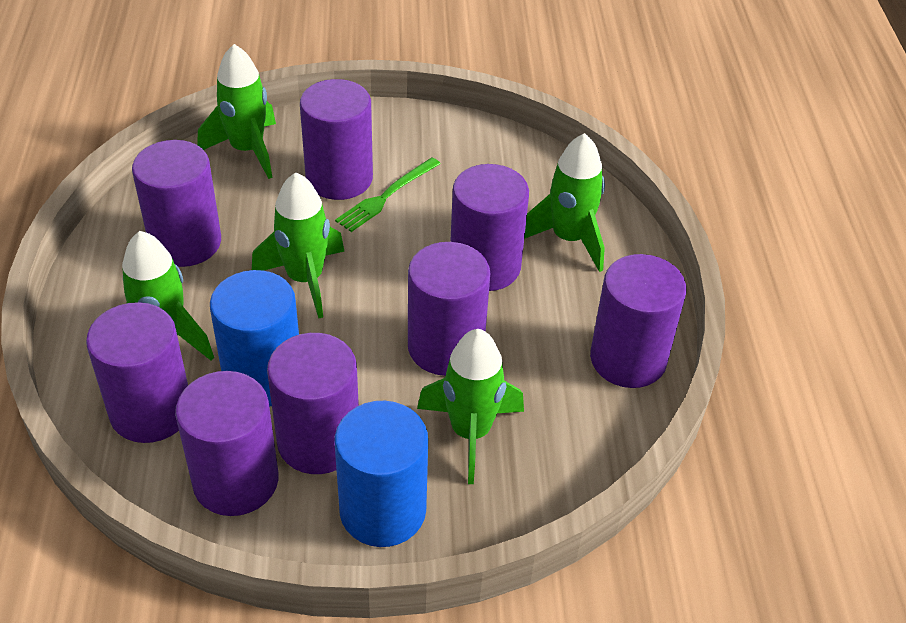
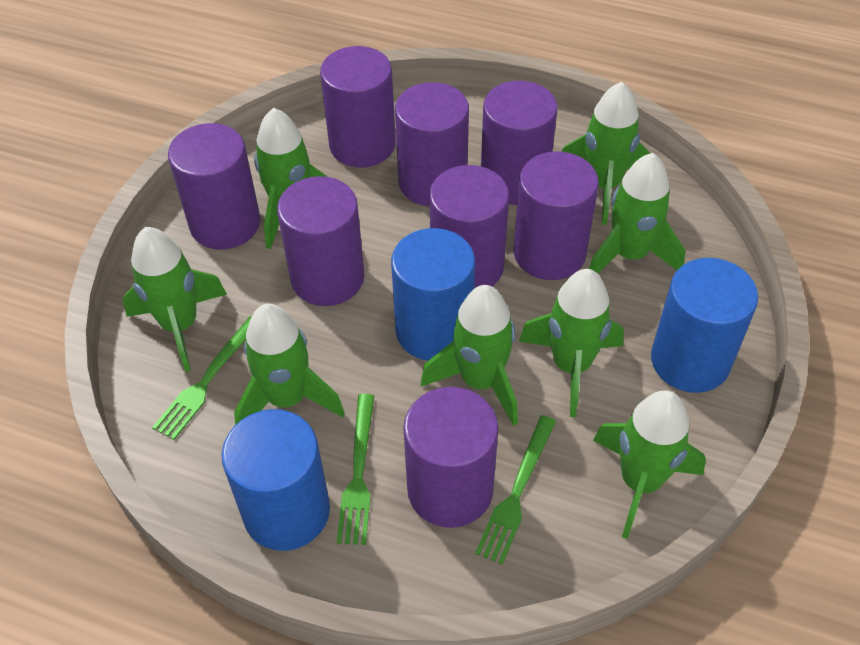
blue cylinder: [210,270,299,406] [335,401,428,547] = 2 -> [221,409,330,551] [391,228,475,361] [651,258,758,393] = 3
green fork: [335,157,441,232] = 1 -> [152,316,252,440] [337,394,374,545] [475,415,556,565] = 3
green rocket: [122,231,214,361] [198,44,276,179] [252,172,344,318] [417,329,524,484] [524,133,605,272] = 5 -> [123,227,227,372] [234,304,345,425] [254,108,328,249] [421,285,518,426] [519,269,624,417] [562,82,650,225] [589,153,685,274] [593,390,706,539] = 8

